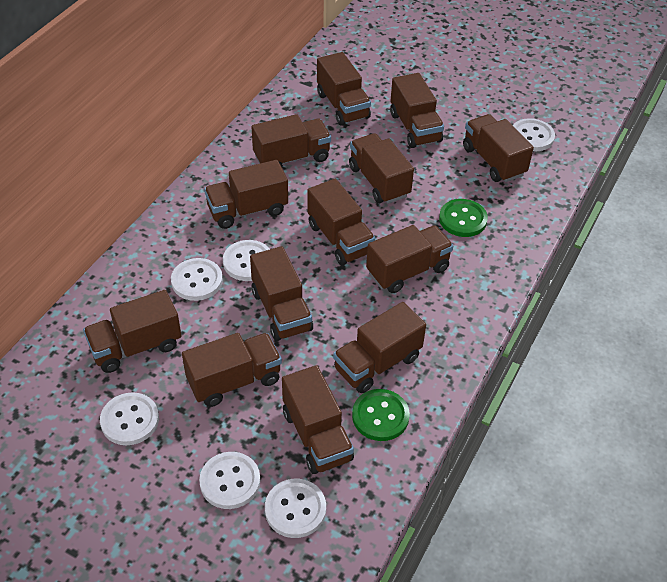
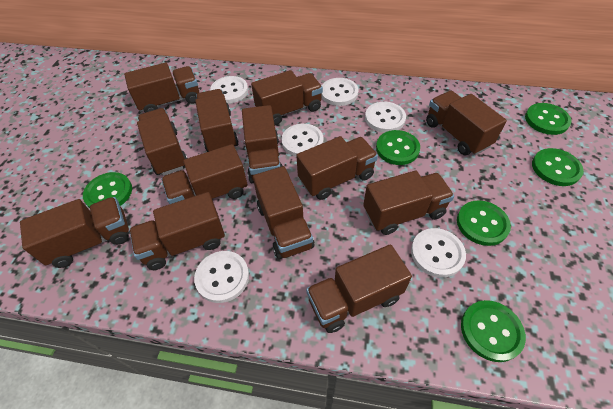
green button: [352,389,410,441] [439,199,488,237] = 2 -> [83,172,132,208] [376,130,420,165] [457,200,511,246] [461,300,526,362] [525,103,571,135] [532,148,584,186] = 6

